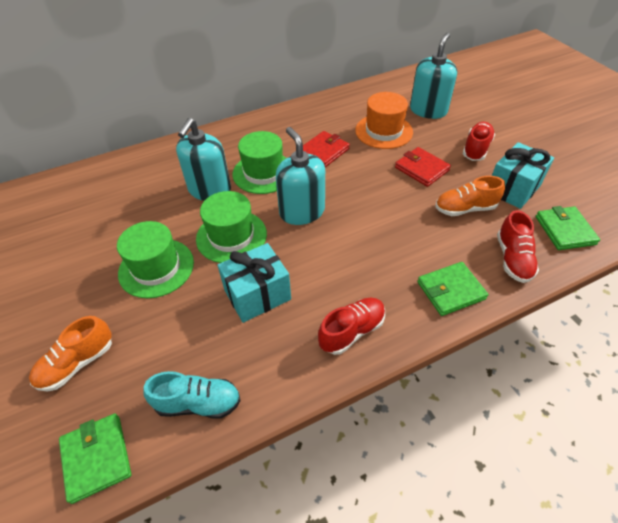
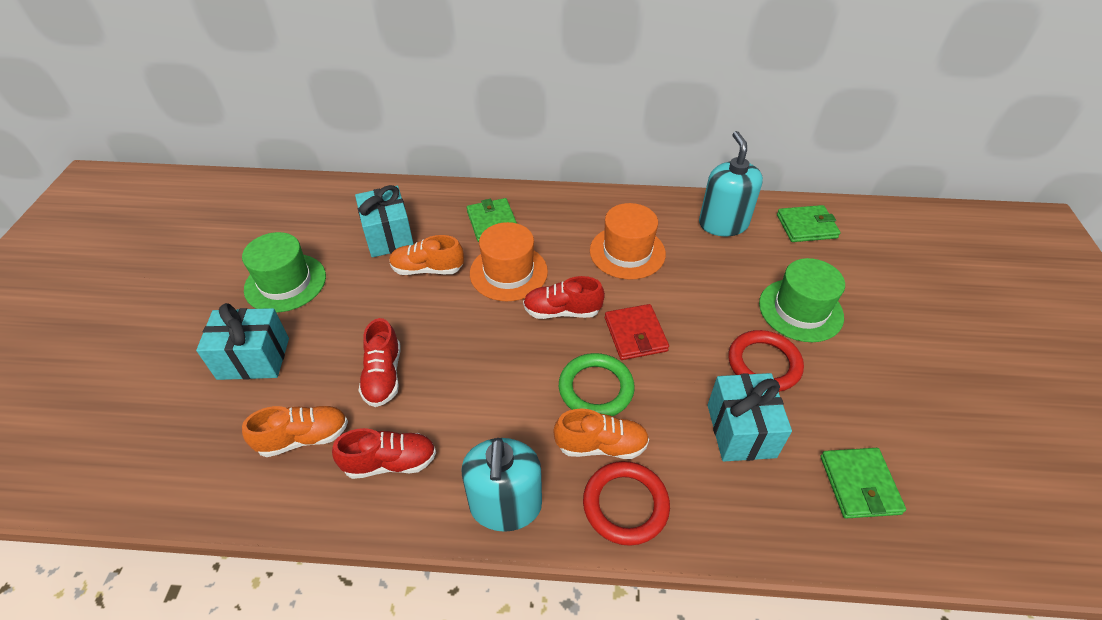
green hat: [117,221,194,298] [196,191,267,263] [232,131,286,194] = 3 -> [242,232,326,313] [759,258,845,342] = 2
green ring: none = 0 -> [559,353,635,416] = 1
orange hat: [355,92,413,149] = 1 -> [470,222,548,301] [590,203,666,280] = 2
orange shoe: [29,316,112,391] [435,176,505,216] = 2 -> [242,406,348,457] [389,235,464,275] [553,409,649,459] = 3
red ring: none = 0 -> [583,461,670,546] [728,330,804,392] = 2
red wallet: [303,131,350,167] [395,147,451,187] = 2 -> [605,304,669,360] = 1
turquoise gift: [218,243,291,323] [492,142,554,209] = 2 -> [196,303,289,380] [355,185,414,258] [708,373,792,462] = 3
turquoise shoe: [144,371,241,419] = 1 -> none = 0
turquoise soap dispenser: [176,118,231,201] [276,127,325,225] [410,33,457,119] = 3 -> [461,438,542,532] [699,131,763,236] = 2

